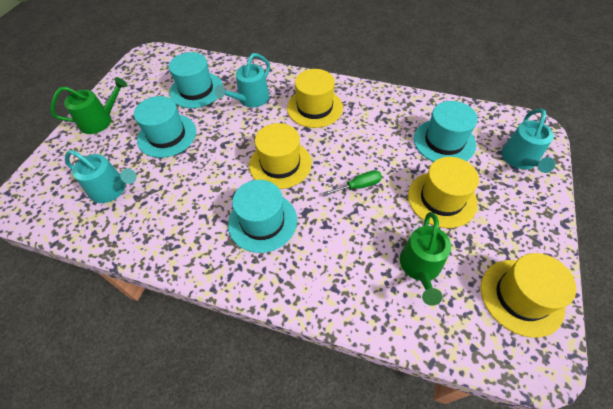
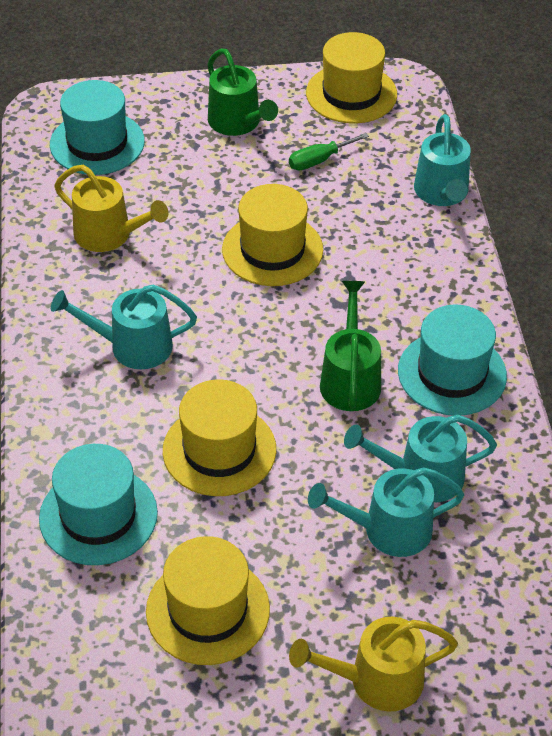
turquoise hat: [134,96,196,158] [169,52,223,108] [228,180,297,253] [414,101,478,162] = 4 -> [39,444,158,565] [50,80,145,175] [398,305,507,415] = 3
turquoise watering can: [65,150,137,203] [215,53,270,107] [502,109,555,173] = 3 -> [51,284,197,369] [308,467,464,557] [344,415,497,502] [414,114,471,206] = 4
yellow watering can: none = 0 -> [54,165,168,252] [289,617,458,712] = 2

